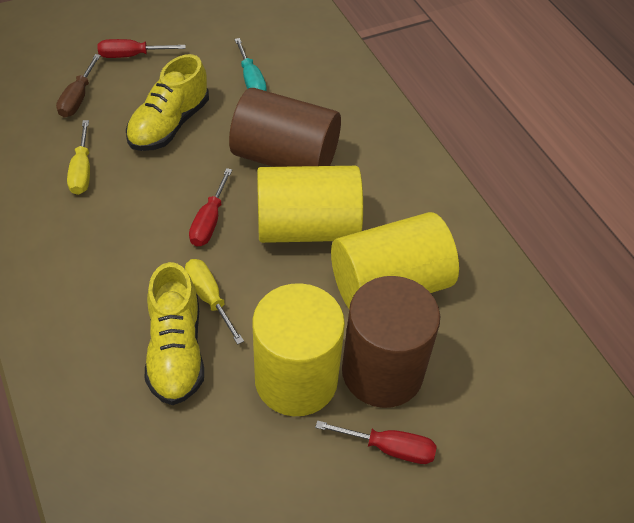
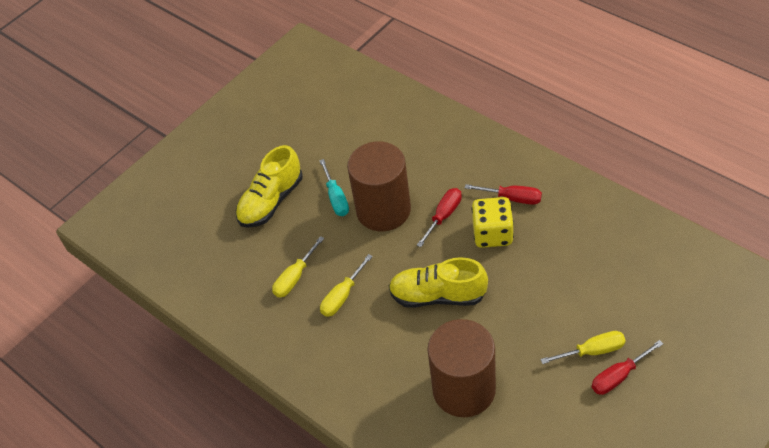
brown screwdriver: [56,54,101,117] = 1 -> none = 0
yellow cylinder: [252,283,345,416] [257,166,363,243] [331,212,459,309] = 3 -> none = 0
yellow dice: none = 0 -> [472,197,514,248] = 1
yellow screwdriver: [67,120,90,195] [185,259,244,345] = 2 -> [272,236,324,298] [320,254,373,317] [540,331,626,364] = 3

